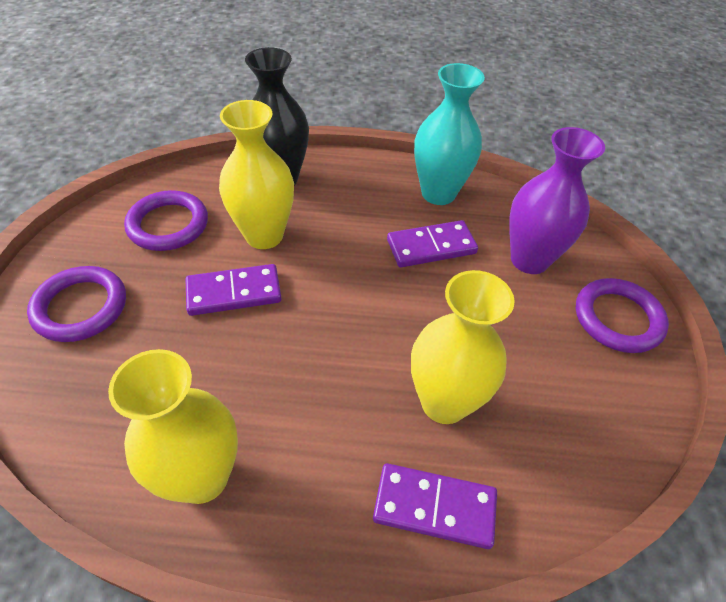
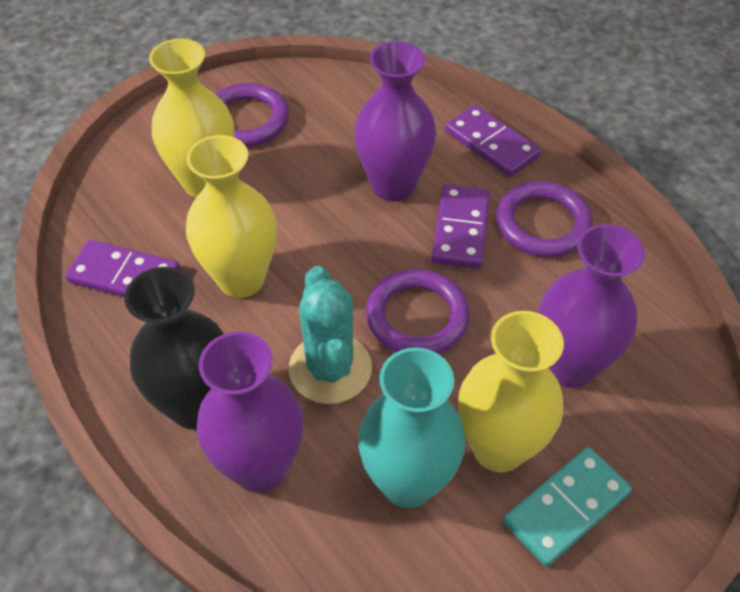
purple vase: [509,127,605,274] = 1 -> [197,331,303,493] [354,41,436,202] [538,224,645,388] = 3
turquoise cactus: none = 0 -> [289,266,372,404] = 1
turquoise domino: none = 0 -> [503,447,632,567] = 1

